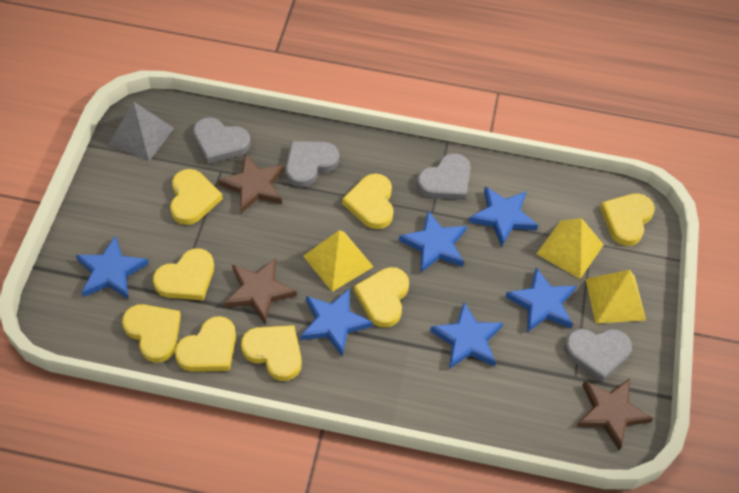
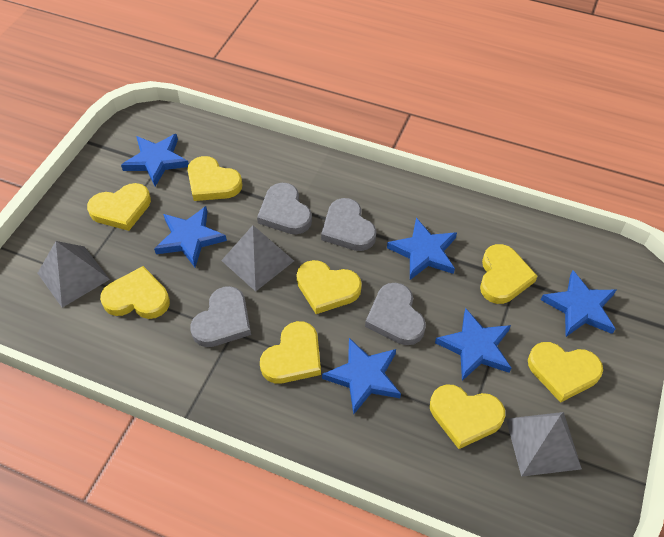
brown star: [218,154,284,213] [224,258,297,324] [576,378,653,450] = 3 -> none = 0
grey pyramid: [108,102,174,161] = 1 -> [38,241,110,308] [221,225,294,292] [506,412,582,477] = 3
yellow pyramid: [303,230,374,292] [536,218,604,279] [585,270,646,323] = 3 -> none = 0

